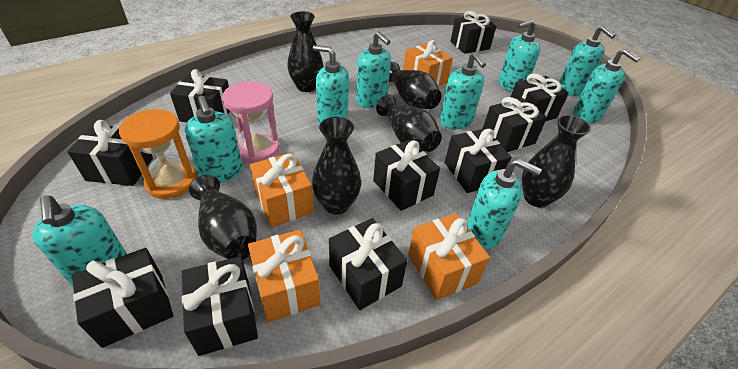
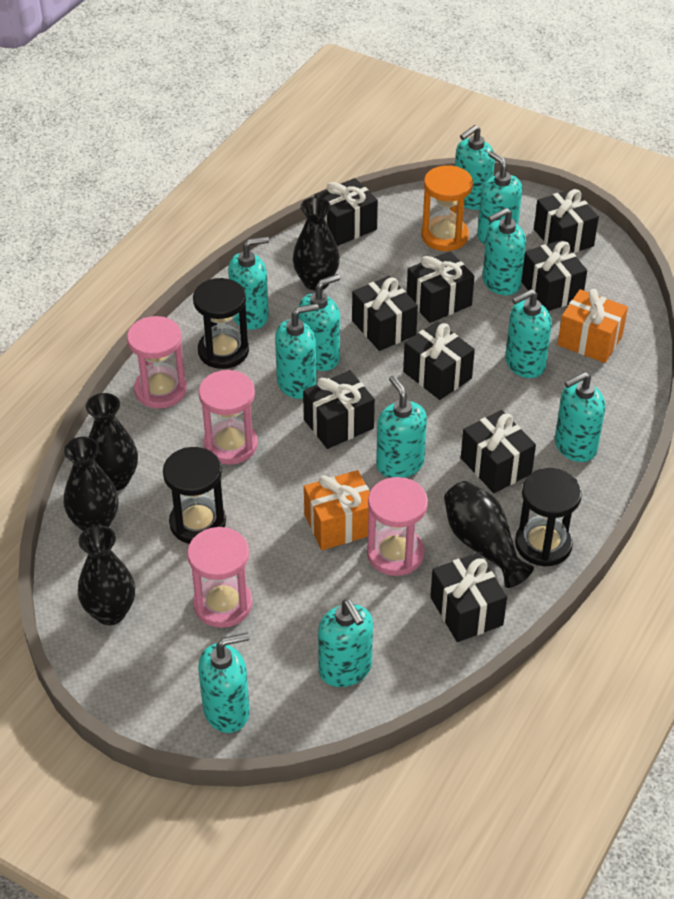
black gift: [67,120,153,186] [72,248,173,348] [170,69,230,122] [182,256,258,356] [329,218,408,310] [373,140,440,211] [445,129,512,193] [450,11,496,54] [483,97,547,152] [511,74,569,121] = 10 -> [303,370,375,449] [314,178,378,246] [352,276,418,351] [403,321,475,400] [407,251,475,323] [430,552,507,642] [461,410,536,493] [522,240,587,311] [534,189,599,253] = 9
black hourglass: none = 0 -> [163,447,226,544] [193,278,249,369] [515,468,582,567] = 3
black vase: [189,175,257,260] [287,11,323,92] [312,117,361,214] [376,95,442,152] [389,62,441,109] [522,115,591,208] = 6 -> [64,437,119,531] [78,525,135,625] [86,393,138,491] [293,197,340,291] [444,481,534,588] = 5
orange gift: [248,230,320,322] [250,152,314,227] [403,40,453,86] [408,213,490,300] = 4 -> [304,470,370,550] [557,289,628,363] = 2
pink hourglass: [222,81,280,164] = 1 -> [127,316,187,409] [187,527,252,628] [199,370,258,465] [367,477,428,576] = 4
turquoise soap dispenser: [32,195,127,287] [185,96,243,183] [313,45,349,125] [356,31,391,108] [439,52,486,129] [467,158,542,249] [499,20,540,92] [559,26,616,96] [573,49,640,123] = 9 -> [198,633,250,733] [228,237,269,330] [275,303,319,399] [298,274,340,371] [318,599,373,687] [376,375,427,478] [455,125,495,210] [477,151,522,244] [482,208,526,295] [505,289,552,378] [555,372,605,462] = 11

